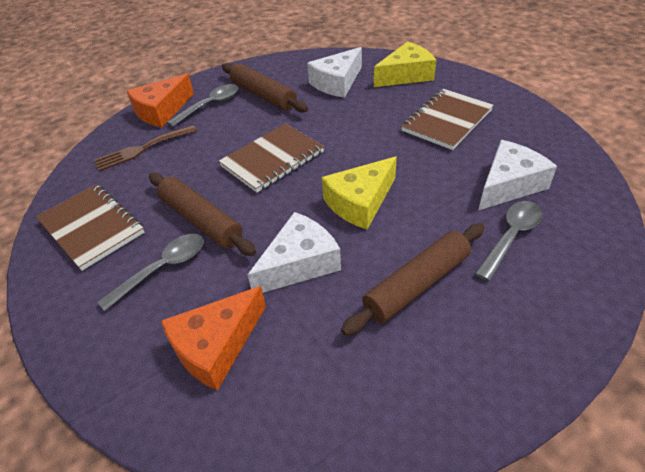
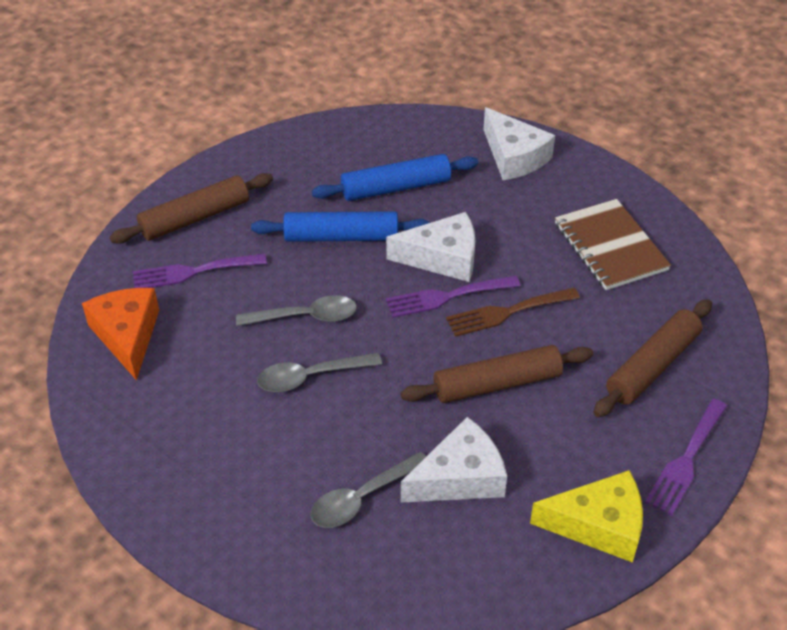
blue rolling pin: none = 0 -> [251,211,431,242] [312,154,478,201] = 2
brown notebook: [36,184,144,271] [219,123,324,192] [401,89,494,150] = 3 -> [555,199,671,290] = 1
orange cheese: [127,74,194,127] [161,286,266,391] = 2 -> [82,288,159,381] = 1
purple fork: none = 0 -> [133,254,267,288] [386,276,520,318] [645,399,727,516] = 3
yellow cheese: [322,157,397,230] [374,41,436,87] = 2 -> [530,470,643,563] = 1

